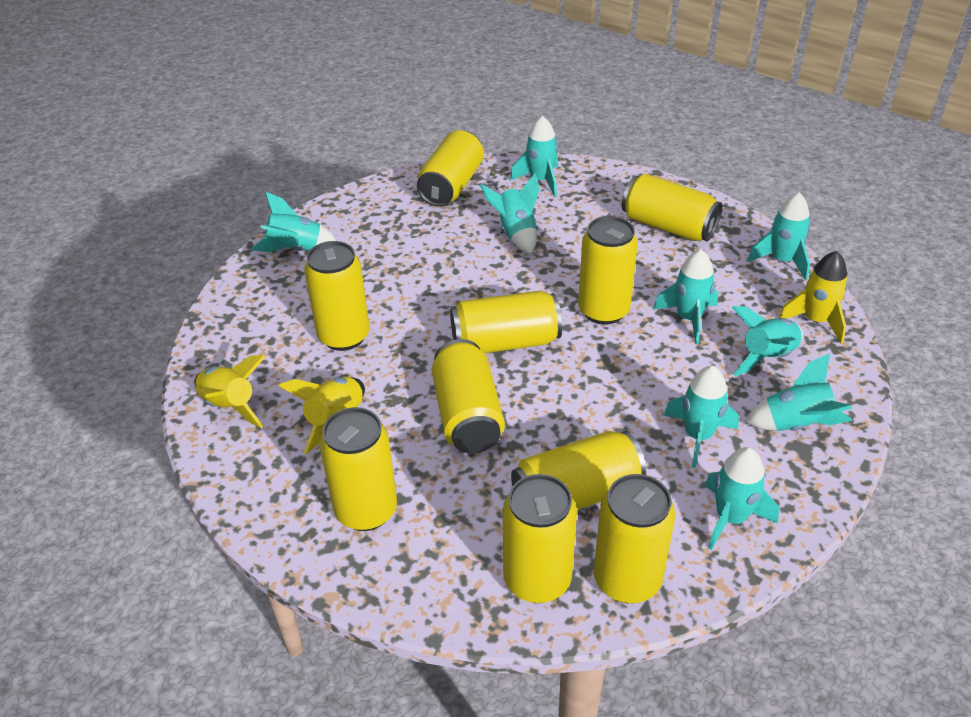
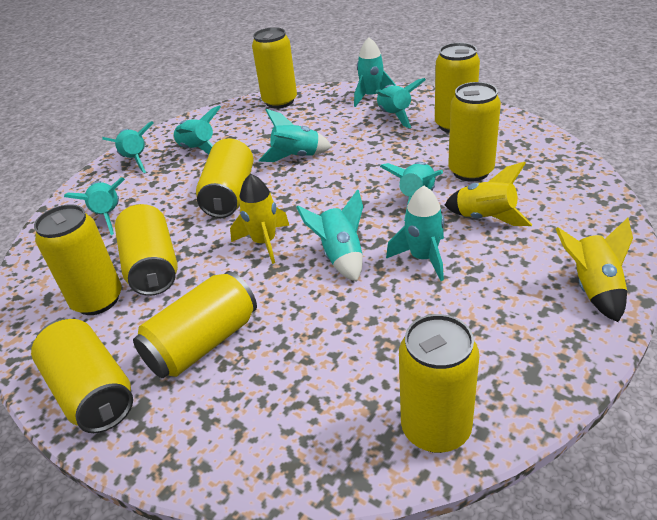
yellow can: [304,241,370,351] [320,407,397,531] [417,130,484,207] [432,339,505,453] [450,291,562,353] [503,474,577,603] [511,431,646,510] [578,216,638,325] [594,474,675,603] [622,174,723,241] = 10 -> [31,319,133,433] [34,204,122,315] [115,204,178,296] [133,271,257,378] [196,138,253,218] [252,27,297,108] [399,314,479,453] [435,43,480,133] [448,82,501,182] = 9

